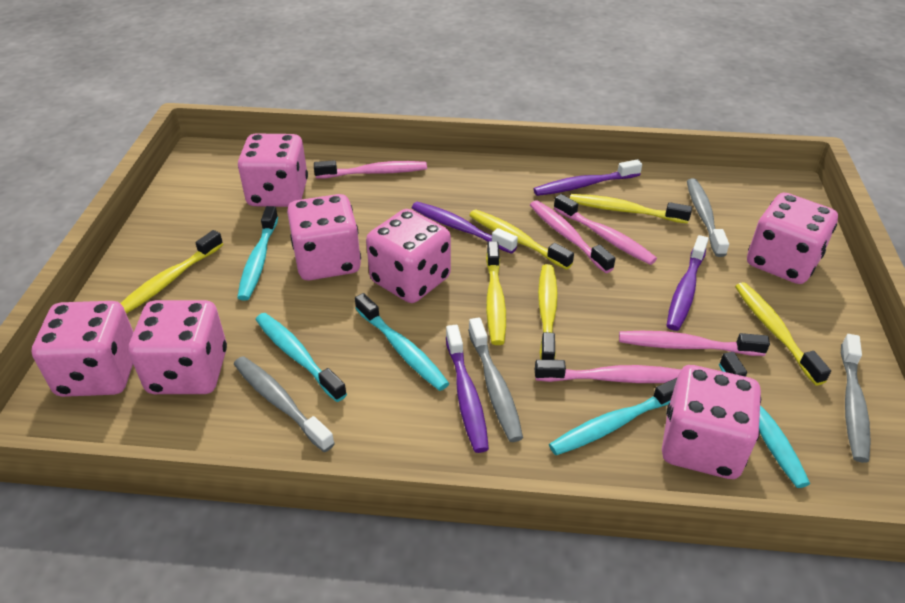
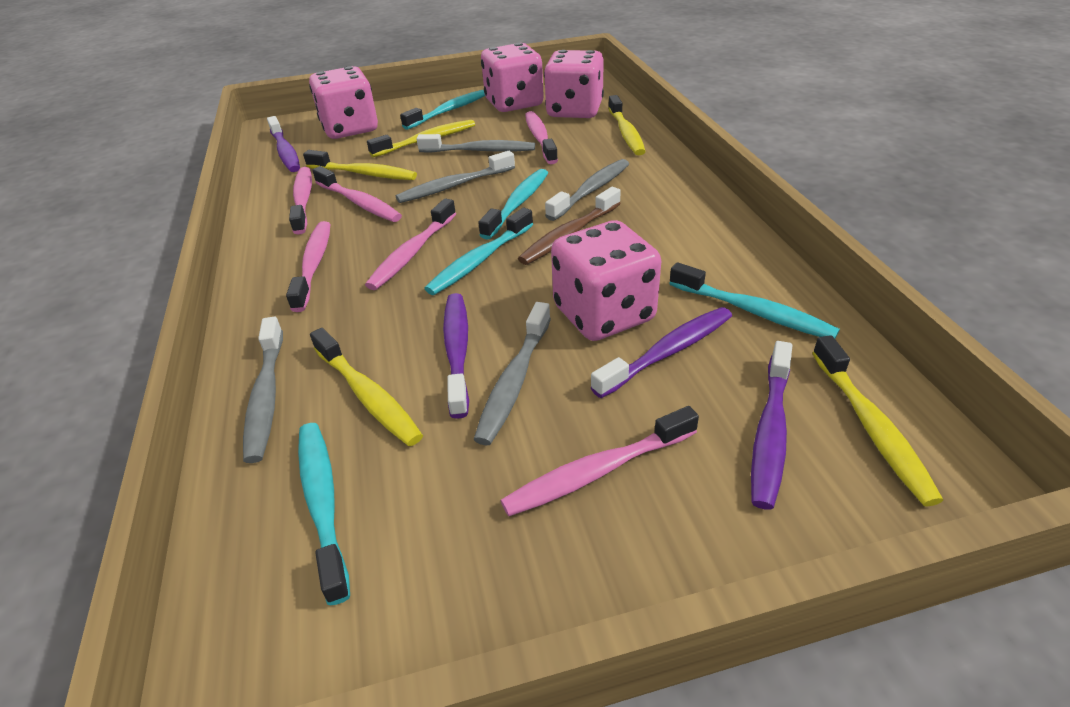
brown toothbrush: none = 0 -> [518,187,621,265] = 1
grey toothbrush: [234,356,335,452] [468,317,523,442] [687,178,729,257] [841,334,871,463] = 4 -> [243,317,283,463] [396,151,515,203] [417,134,535,153] [473,302,551,445] [545,159,629,221] = 5
pink dice: [32,301,134,397] [129,300,227,394] [238,134,308,207] [287,194,361,280] [366,209,451,303] [662,365,761,479] [747,193,838,284] = 7 -> [309,66,378,139] [481,43,544,112] [544,50,604,118] [551,220,661,341] = 4
pink toothbrush: [314,160,427,179] [530,200,615,273] [535,360,681,383] [554,194,657,265] [619,331,770,356] = 5 -> [286,221,330,312] [289,167,312,235] [312,166,402,222] [365,198,456,290] [500,406,699,516] [525,111,558,164] = 6
yellow toothbrush: [120,230,223,314] [469,209,574,270] [486,241,506,345] [538,264,558,360] [570,194,692,224] [735,282,831,385] = 6 -> [303,150,417,180] [310,328,423,446] [367,120,475,157] [608,95,646,155] [812,335,943,506] = 5

